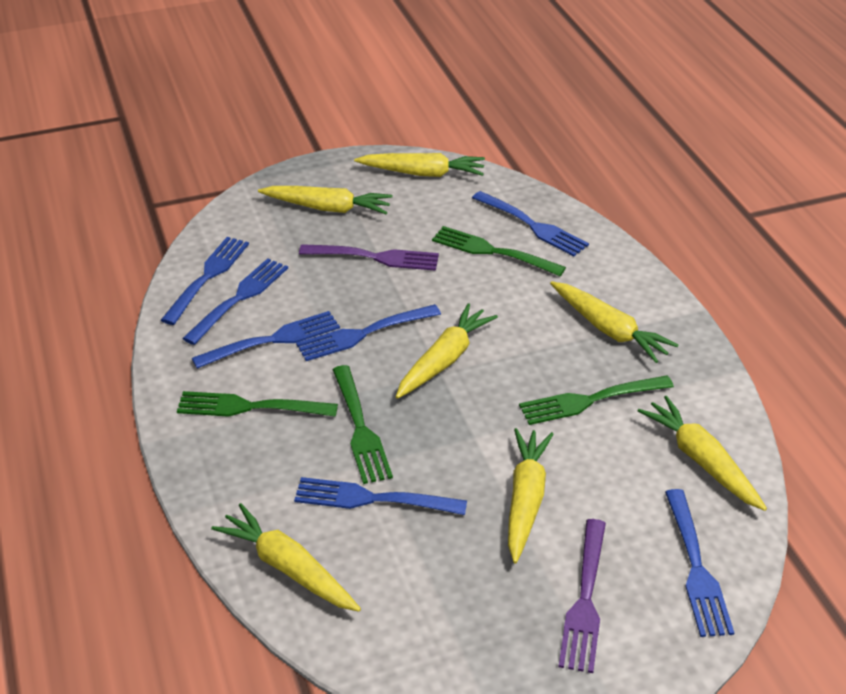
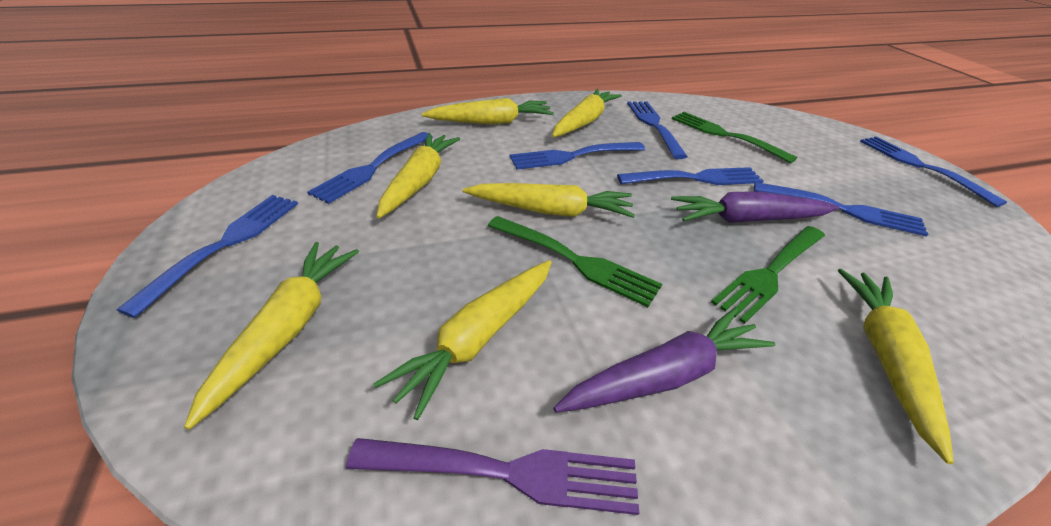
green fork: [177,391,338,417] [332,365,393,484] [432,226,566,276] [519,375,674,425] = 4 -> [488,216,662,307] [672,112,797,163] [711,226,825,324] = 3
purple carrot: none = 0 -> [553,307,775,413] [671,192,839,223] = 2
purple fork: [299,244,439,271] [558,519,606,673] = 2 -> [346,438,639,515] = 1

